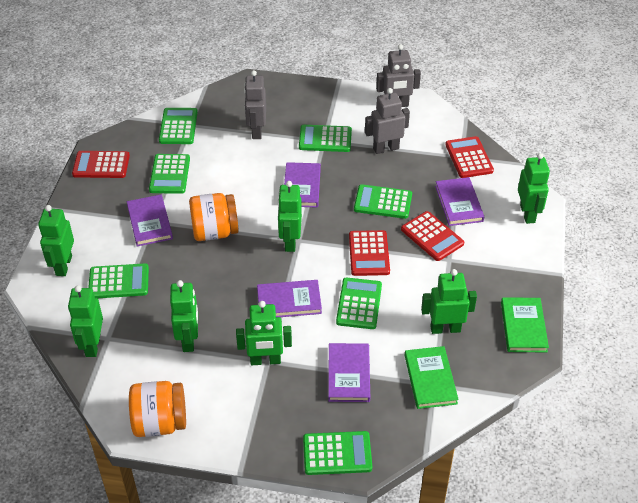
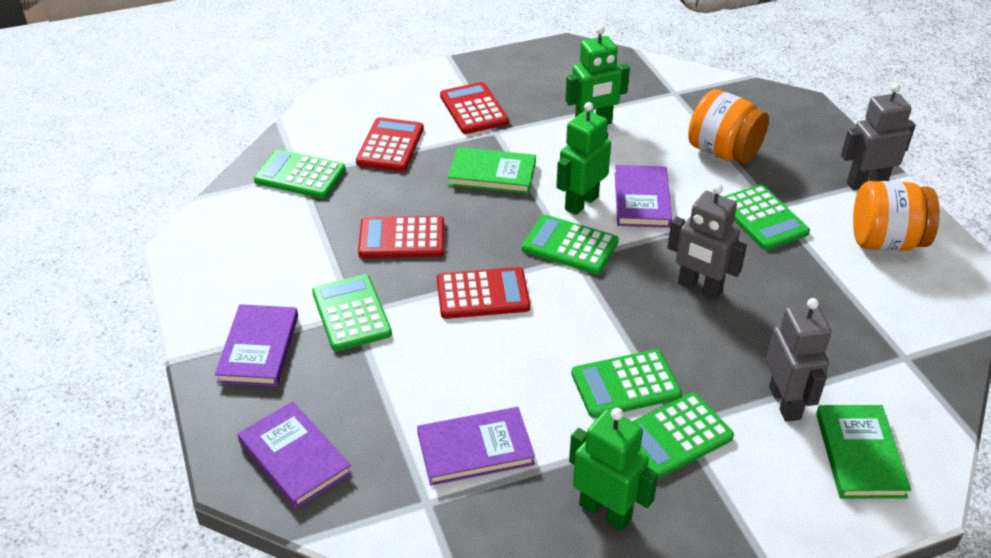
green calculator: [88,263,149,298] [149,154,190,194] [159,108,198,144] [299,125,352,152] [303,431,372,475] [336,277,382,329] [354,184,412,219] = 7 -> [254,149,346,198] [312,274,392,351] [522,215,619,274] [571,349,682,418] [632,392,734,479] [724,184,810,250] = 6
green robot: [38,205,74,276] [68,285,103,357] [170,280,198,352] [236,301,292,365] [278,181,302,252] [421,269,477,334] [518,153,550,224] = 7 -> [556,102,611,215] [565,26,630,124] [569,408,658,531] = 3
purple book: [127,195,173,247] [257,280,322,317] [284,162,321,208] [328,343,370,402] [435,177,484,226] = 5 -> [215,304,298,387] [237,401,352,509] [417,407,535,486] [615,165,672,228] = 4

